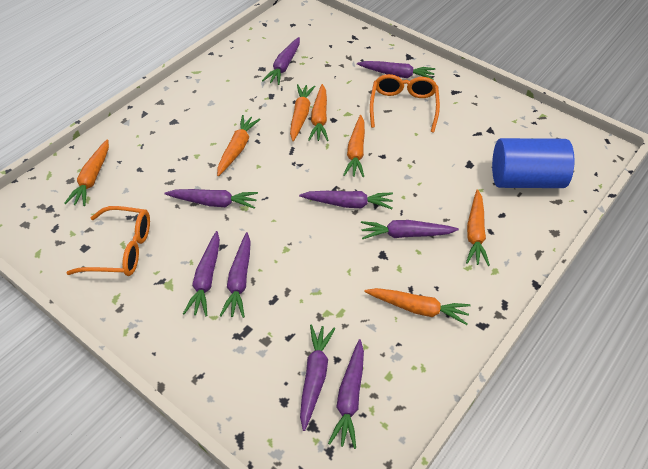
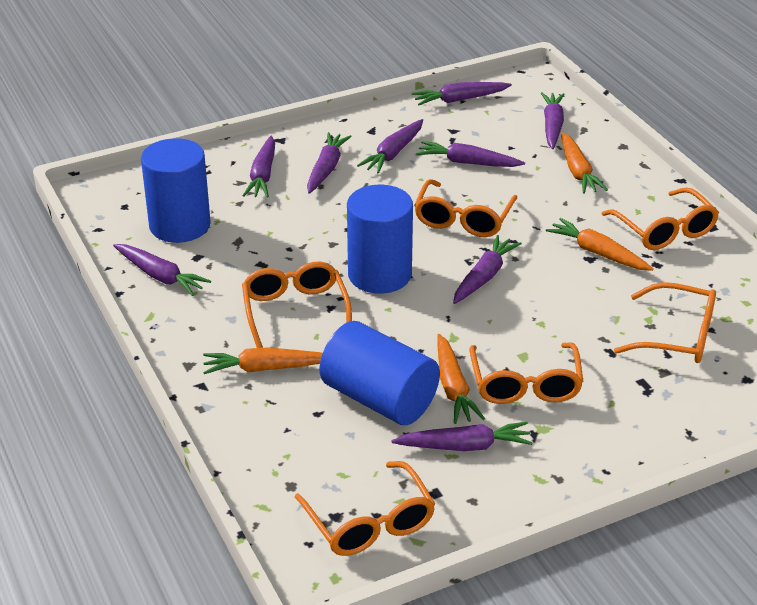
blue cylinder: [492,138,574,188] = 1 -> [141,138,211,243] [320,321,440,425] [347,185,413,294] = 3
orange carrot: [64,139,109,206] [217,115,260,176] [290,84,315,141] [308,84,329,141] [343,115,365,177] [364,288,471,325] [466,189,490,266] = 7 -> [203,347,323,374] [437,334,485,424] [546,218,654,271] [561,132,608,194] = 4
orange glasses: [67,206,150,276] [370,74,440,132] = 2 -> [242,262,352,348] [295,461,435,556] [414,179,517,237] [469,342,584,404] [602,188,719,250] [614,282,716,363] = 6

